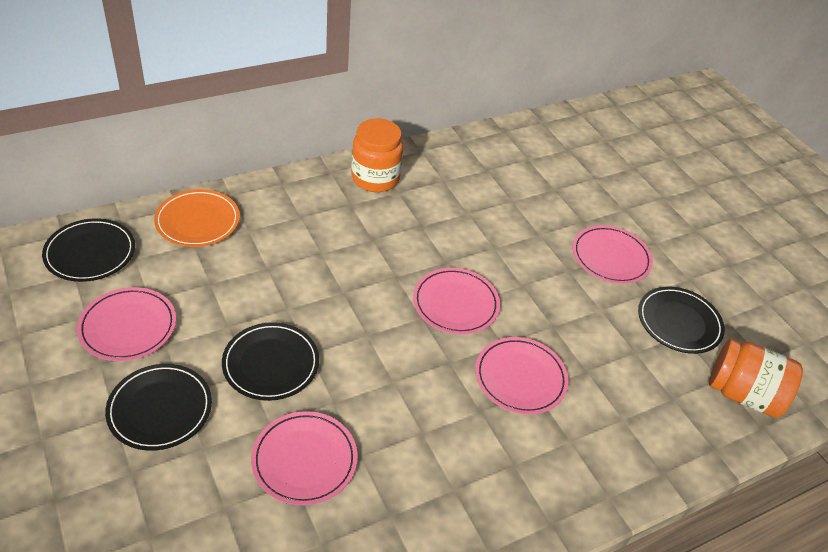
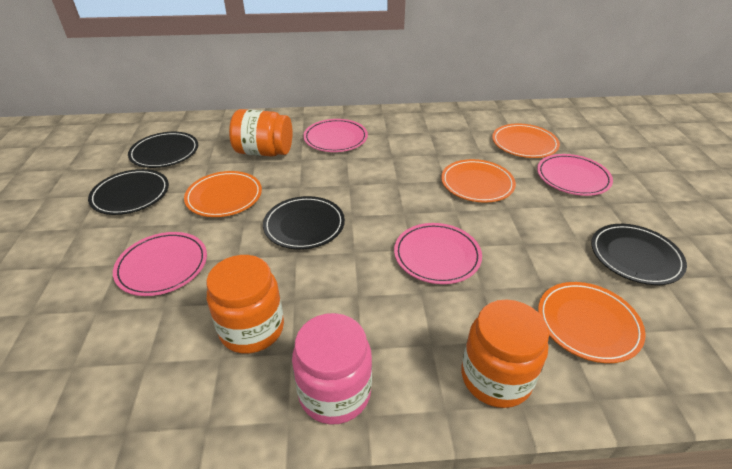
orange jar: [351,119,403,192] [709,339,803,418] = 2 -> [206,255,284,354] [229,109,293,157] [461,300,549,408] = 3
orange plate: [154,189,240,247] = 1 -> [184,171,262,217] [441,159,516,203] [492,124,560,158] [538,282,646,363] = 4
pink jar: none = 0 -> [292,313,372,425] = 1
pink plate: [77,287,176,361] [251,411,358,505] [413,268,500,334] [475,337,569,414] [573,225,653,284] = 5 -> [113,232,207,296] [303,119,368,152] [394,223,482,284] [537,154,613,196] = 4

